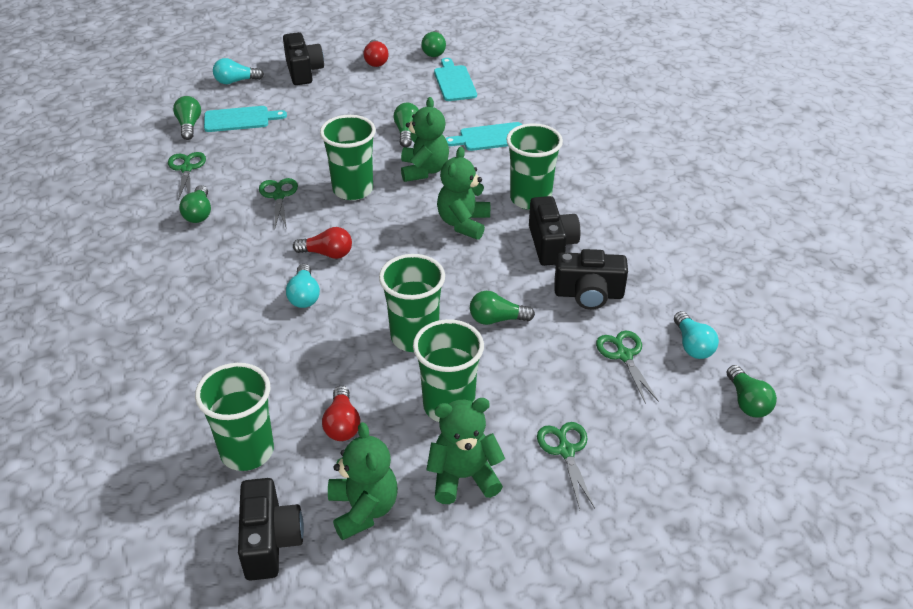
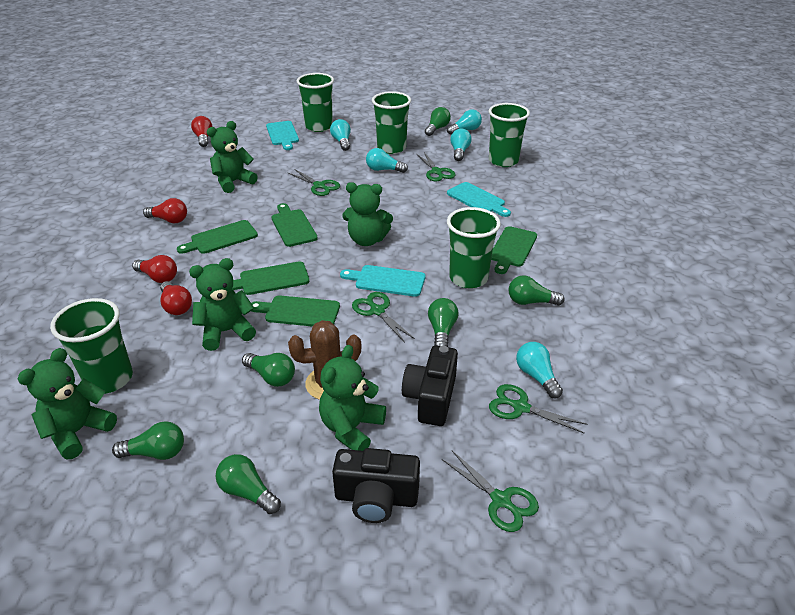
black camera: [238,478,304,581] [283,32,324,85] [529,196,580,266] [554,249,628,310] = 4 -> [332,448,420,523] [402,346,458,426] = 2
brown cactus: none = 0 -> [288,320,361,400] = 1
green cutting board: none = 0 -> [177,220,258,254] [232,261,309,295] [251,295,340,327] [272,203,318,247] [491,226,537,274] = 5
green scissors: [168,152,206,200] [259,178,298,229] [537,422,595,509] [596,331,659,404] = 4 -> [288,169,340,196] [352,292,415,343] [416,152,455,181] [442,451,539,532] [489,384,588,434] = 5
green teddy bear: [328,422,398,540] [401,97,449,182] [426,398,505,504] [437,147,490,240] = 4 -> [18,348,117,459] [189,258,256,351] [207,121,258,193] [319,345,386,451] [342,182,393,246] = 5
red light bulb: [293,227,352,259] [322,386,360,441] [363,40,388,67] = 3 -> [132,255,177,283] [143,198,187,223] [160,281,192,315] [191,116,212,147] = 4
turquoise light bulb: [213,58,264,84] [286,264,320,308] [674,311,719,359] = 3 -> [330,119,351,151] [366,148,408,173] [447,109,482,135] [450,129,472,161] [516,342,563,398] = 5

